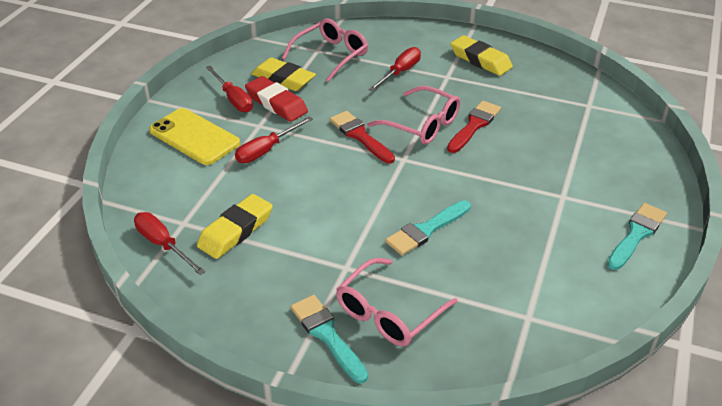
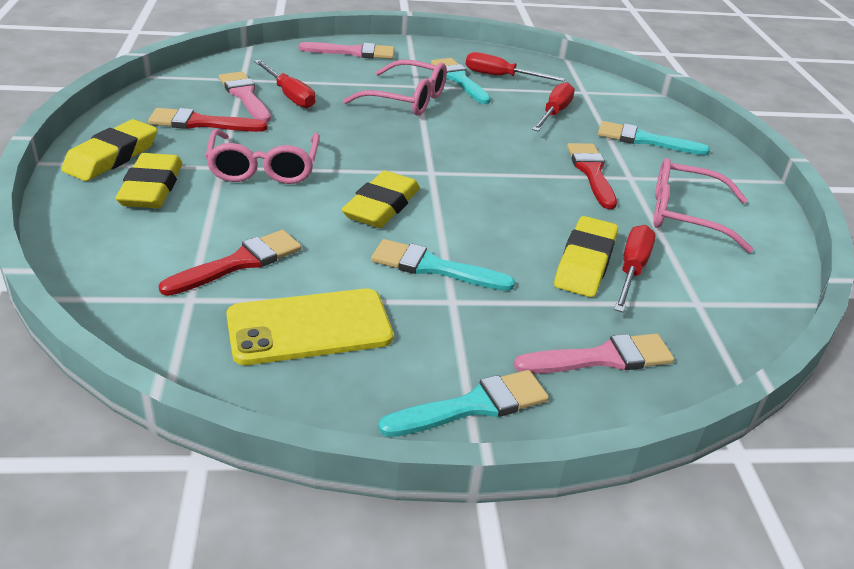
pink brush: none = 0 -> [219,71,271,122] [299,42,394,59] [514,334,674,374] = 3
red brush: [330,111,395,164] [447,101,501,153] = 2 -> [148,108,268,132] [159,230,301,296] [567,143,617,209] = 3
red eraser: [245,76,308,122] = 1 -> none = 0
turquoise brush: [291,295,368,383] [385,200,471,255] [607,203,667,270] = 3 -> [371,239,515,291] [378,370,549,437] [431,58,491,104] [598,121,710,155] = 4
yellow eraser: [197,194,273,259] [251,58,316,91] [450,35,513,76] = 3 -> [61,119,157,181] [116,153,182,208] [341,171,420,228] [554,216,618,297] = 4

